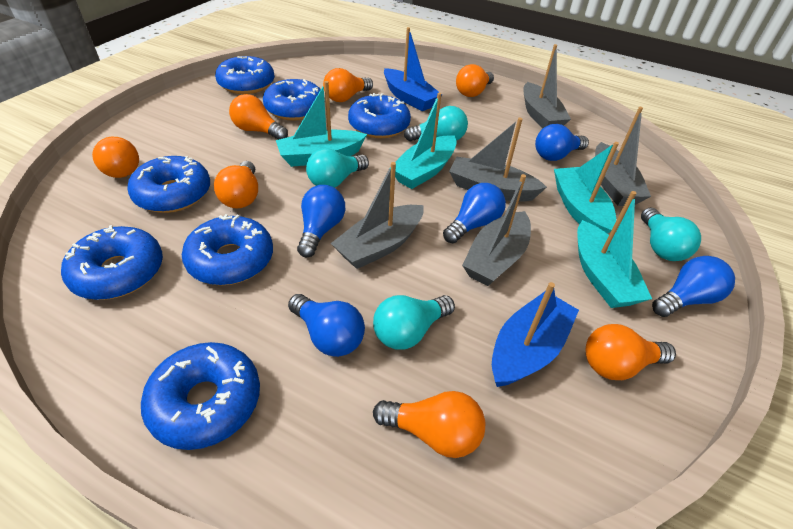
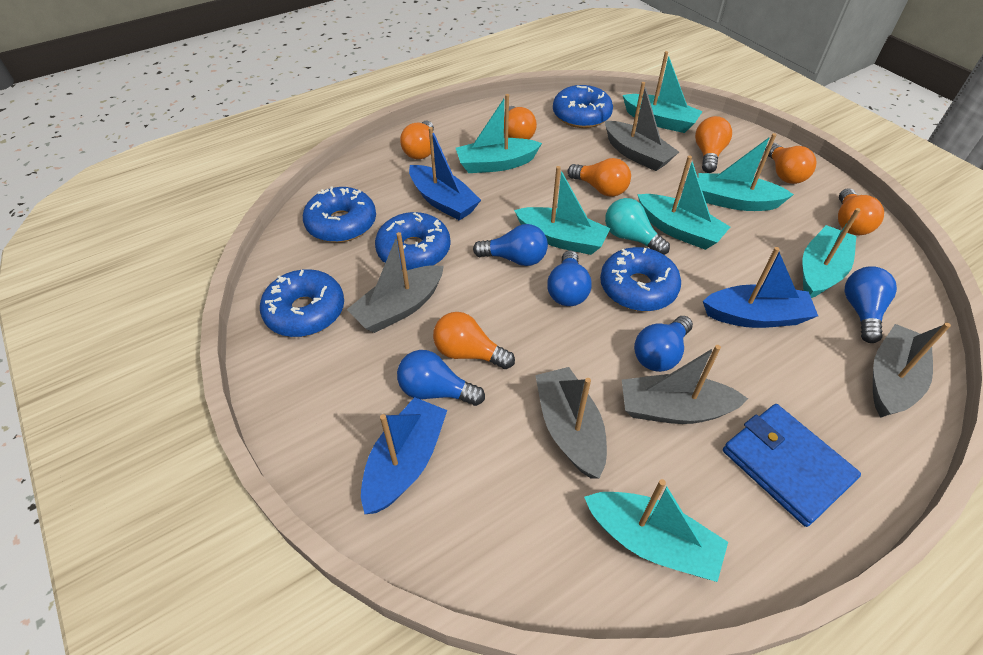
blue boat: [384,27,442,111] [492,282,579,387] = 2 -> [361,397,447,514] [409,127,481,221] [703,247,818,328] = 3
blue donut: [61,225,163,300] [127,156,210,213] [141,342,260,450] [182,214,273,285] [215,56,275,94] [263,79,325,121] [348,93,411,138] = 7 -> [260,269,344,337] [303,186,376,242] [375,212,451,270] [553,85,613,128] [600,247,681,311] = 5
blue wallet: none = 0 -> [723,404,861,527] = 1
turquoise boat: [276,81,367,167] [389,93,457,189] [554,142,619,234] [577,191,652,308] = 4 -> [456,94,542,173] [514,166,611,255] [584,479,728,582] [623,51,703,133] [638,156,730,250] [698,133,794,211] [803,208,861,298] = 7
turquoise light bulb: [306,148,369,188] [373,295,455,350] [404,106,468,141] [641,208,701,261] = 4 -> [605,198,670,255] = 1

